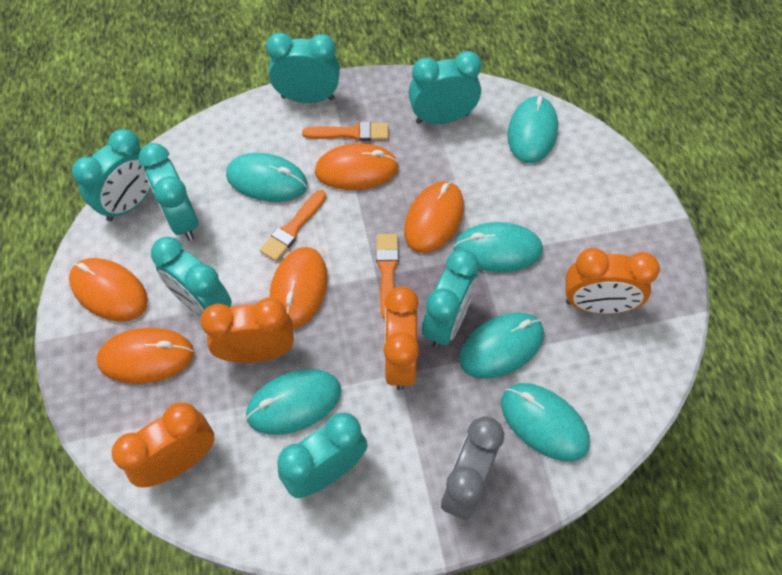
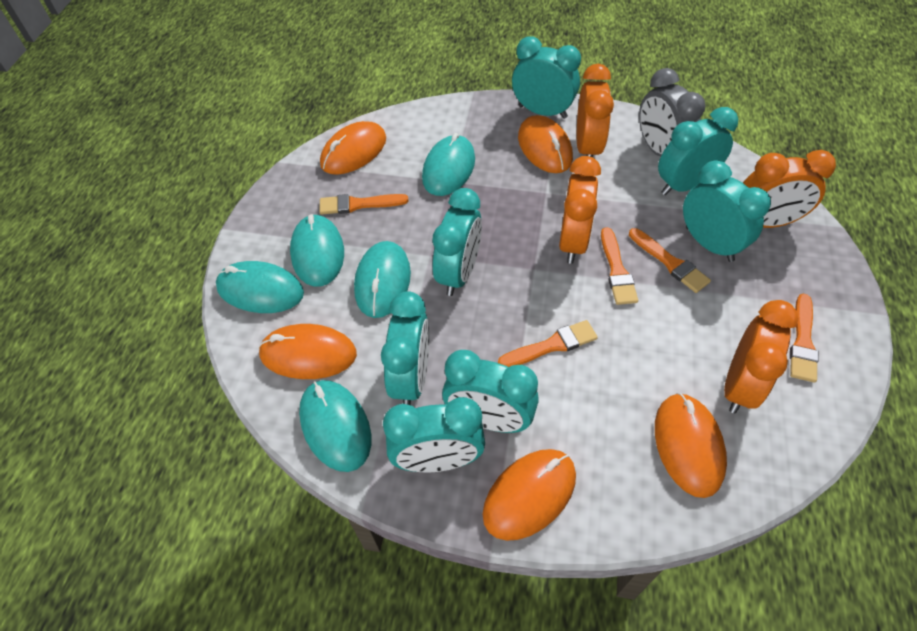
orange brush: [260,190,326,261] [302,122,389,141] [376,234,399,319] = 3 -> [320,194,408,215] [498,320,598,367] [601,227,638,305] [629,228,711,293] [790,294,819,382] = 5
turquoise mouse: [226,153,308,202] [246,369,341,435] [454,222,543,272] [459,312,544,379] [501,383,590,462] [507,96,558,163] = 6 -> [216,261,304,313] [290,214,344,287] [299,380,371,472] [354,241,411,318] [422,133,475,196] = 5

